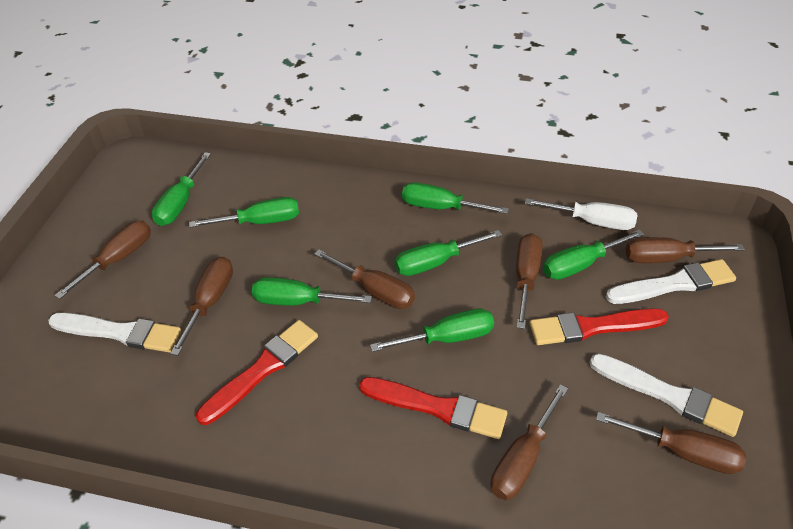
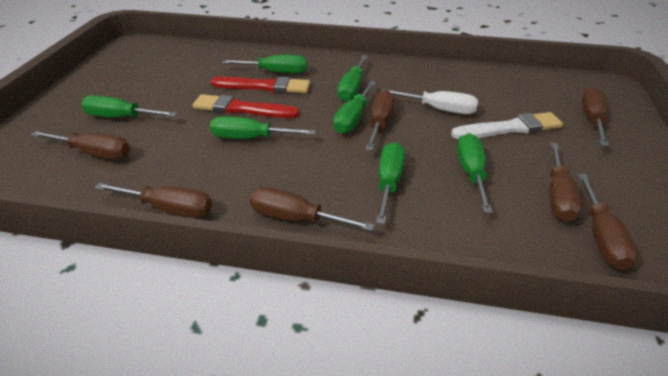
red brush: [196,320,318,425] [359,377,507,439] [529,309,669,345] = 3 -> [192,94,299,118] [211,77,310,93] = 2
white brush: [48,313,181,352] [589,354,743,437] [606,259,736,304] = 3 -> [451,112,563,139] = 1

